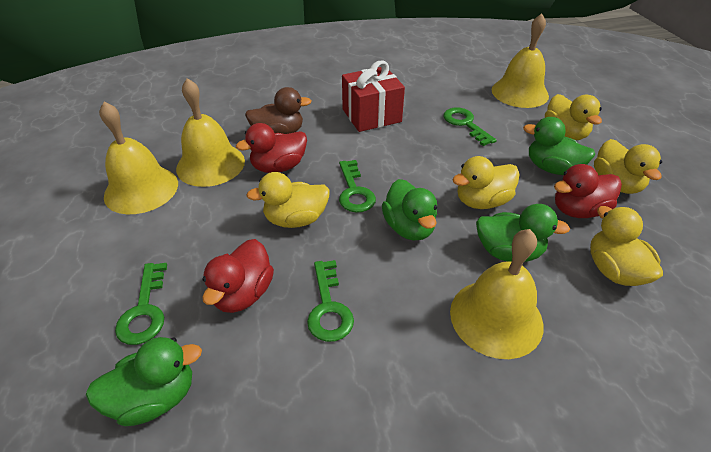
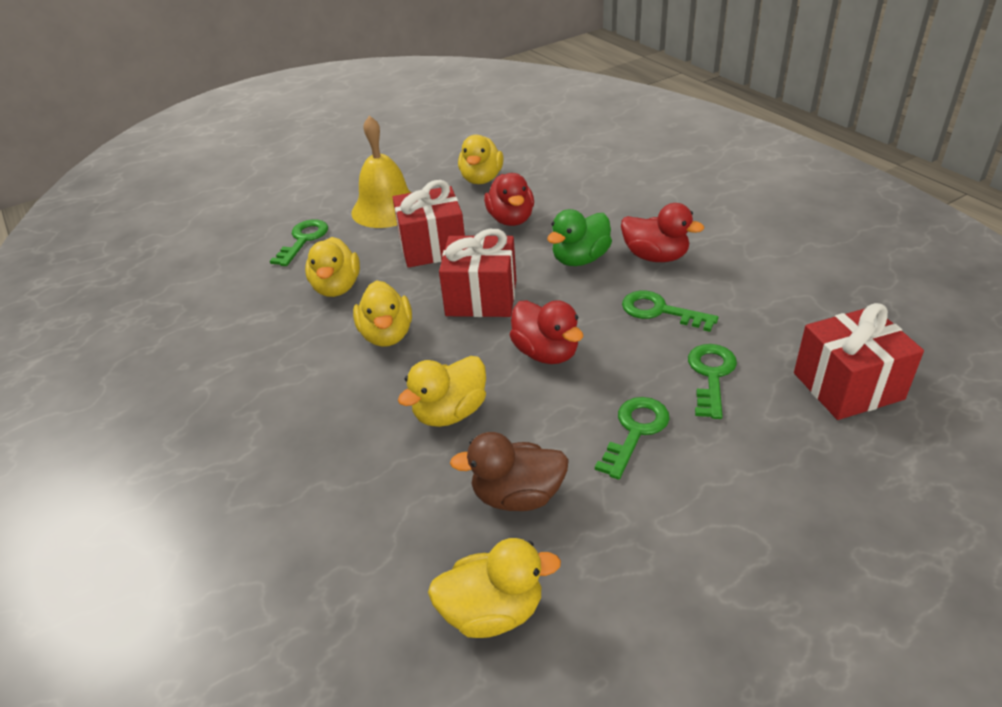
green duck: [86,337,202,426] [382,179,437,241] [476,204,570,262] [523,117,595,175] = 4 -> [547,209,612,266] = 1
red gift: [342,60,405,132] = 1 -> [392,180,465,268] [439,229,516,317] [794,303,924,420] = 3
yellow bell: [99,102,178,214] [176,78,245,187] [450,229,543,359] [492,13,549,108] = 4 -> [351,115,411,228] = 1

